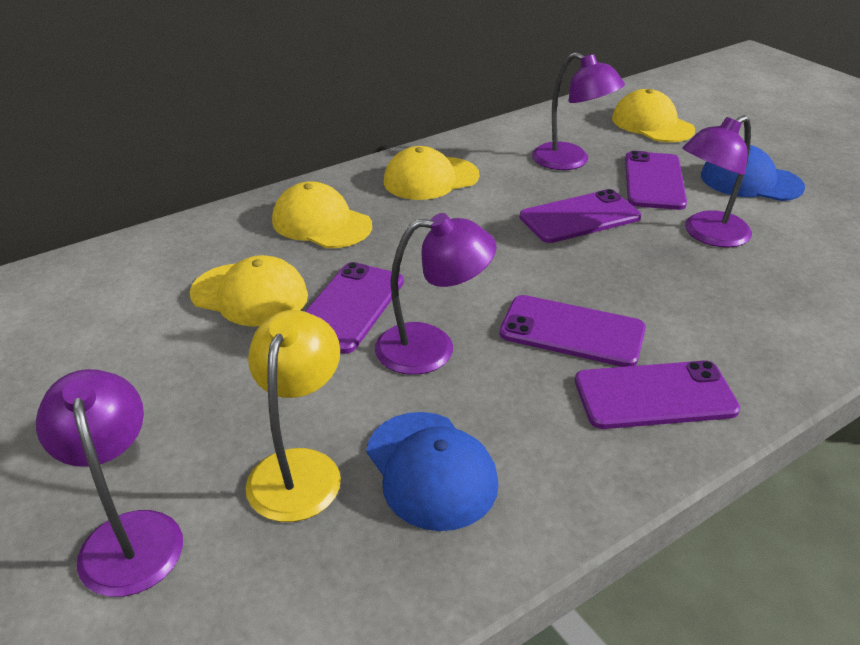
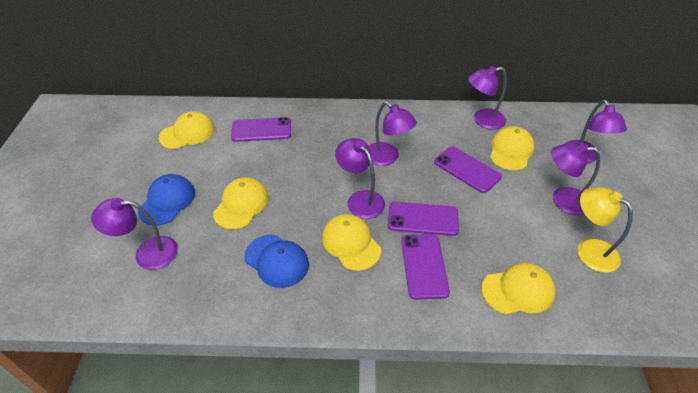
purple lamp: [36,369,183,597] [375,213,497,375] [532,52,625,170] [682,115,752,247] = 4 -> [91,198,178,270] [335,138,385,219] [369,102,417,166] [468,66,507,130] [551,143,600,215] [566,100,627,163] = 6
purple phone: [305,262,404,354] [500,295,646,367] [520,189,641,243] [575,360,740,429] [625,151,687,210] = 5 -> [231,117,291,142] [388,202,459,236] [401,234,450,300] [434,146,502,193] = 4
yellow cap: [190,255,308,326] [272,181,372,248] [384,146,479,200] [612,89,695,142] = 4 -> [159,111,215,149] [213,177,269,229] [322,214,381,271] [482,263,556,315] [490,126,534,170] = 5

